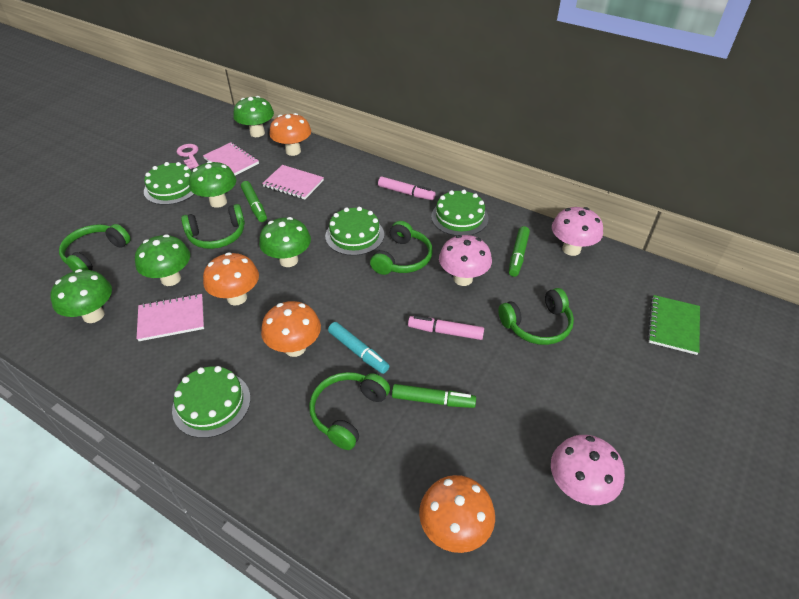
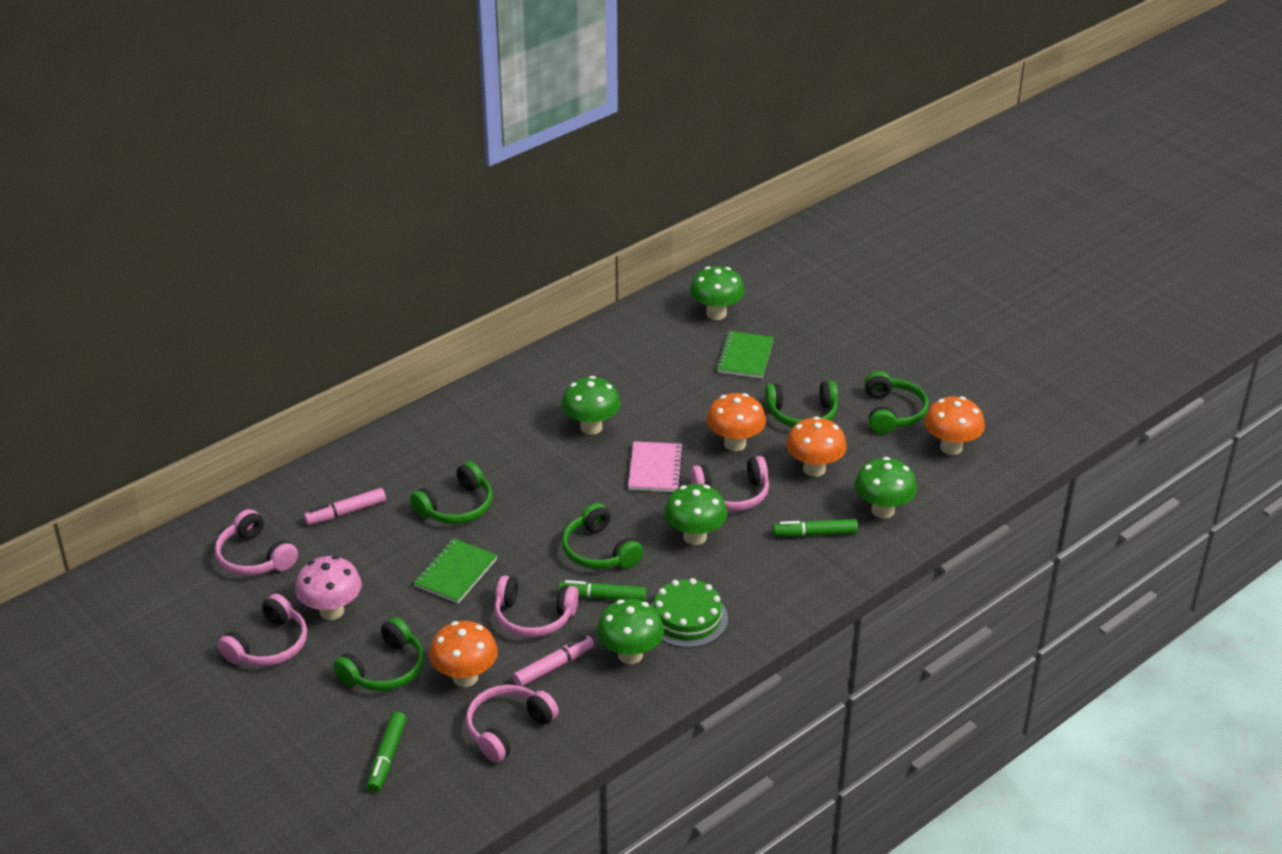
green cake: [144,162,194,205] [172,366,251,438] [325,207,384,256] [431,190,489,236] = 4 -> [651,578,728,648] = 1
green notebook: [647,295,700,355] = 1 -> [413,538,498,604] [716,331,774,379] = 2
pink headphones: none = 0 -> [215,509,298,576] [218,594,307,666] [466,685,559,763] [494,575,579,637] [691,456,769,511] = 5
pink key: [177,144,199,169] = 1 -> none = 0
pink mushroom: [439,235,492,286] [551,435,625,505] [552,207,603,256] = 3 -> [295,556,362,620] = 1
pink notebook: [137,294,204,341] [203,142,259,176] [262,165,324,200] = 3 -> [628,441,684,492] = 1
turquoise marker: [328,322,389,374] = 1 -> none = 0

